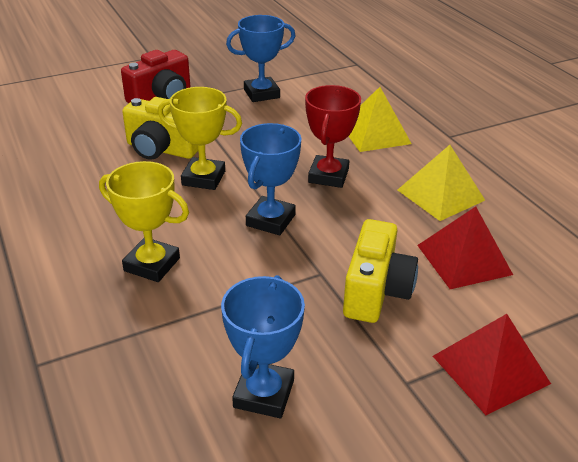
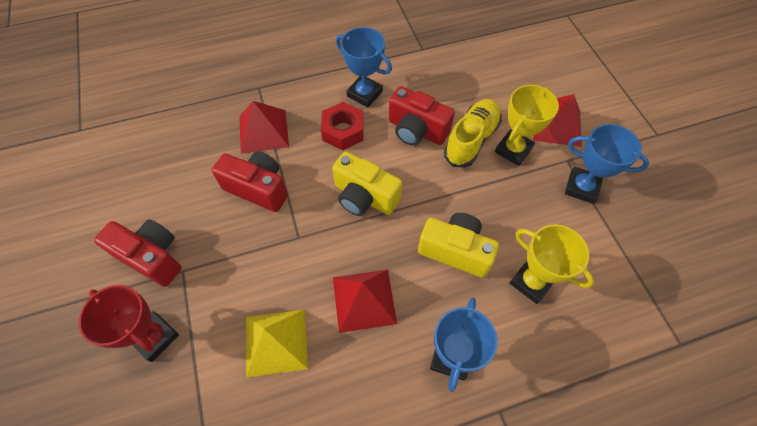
red camera: [121,50,190,103] = 1 -> [94,219,181,287] [212,151,288,212] [389,86,455,146] = 3
red nut: none = 0 -> [321,102,364,150] = 1
red pyramid: [417,207,513,289] [433,314,551,415] = 2 -> [239,101,289,154] [333,270,397,333] [533,94,582,147] = 3
yellow pyramid: [349,87,412,152] [398,145,485,221] = 2 -> [246,309,308,377] = 1
yellow shoe: none = 0 -> [444,99,502,168] = 1

